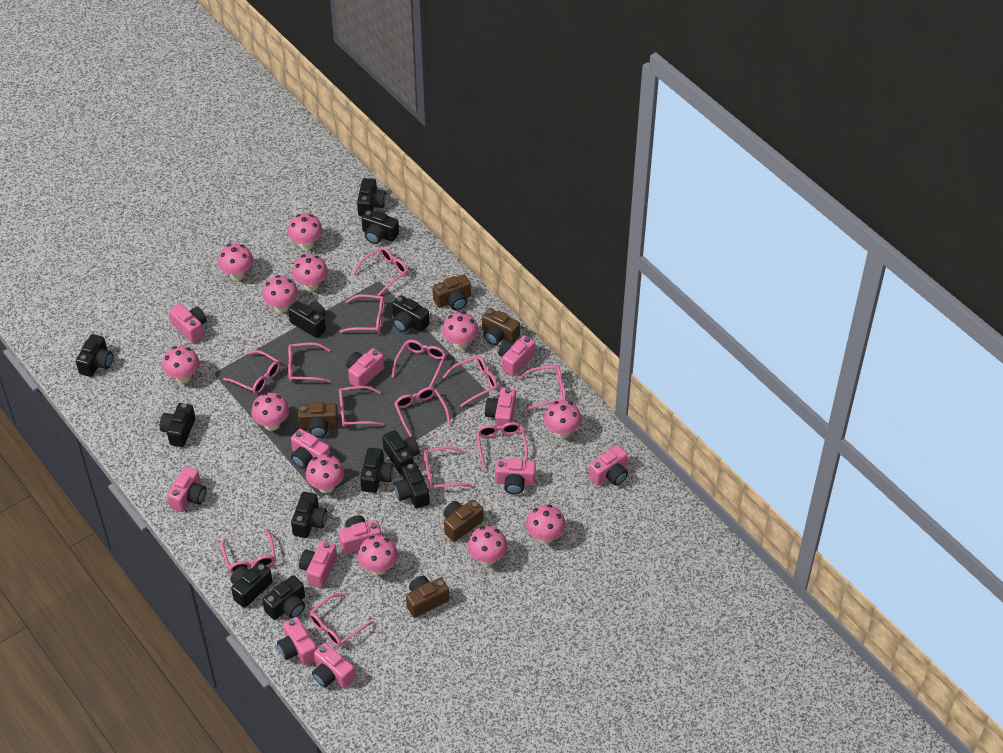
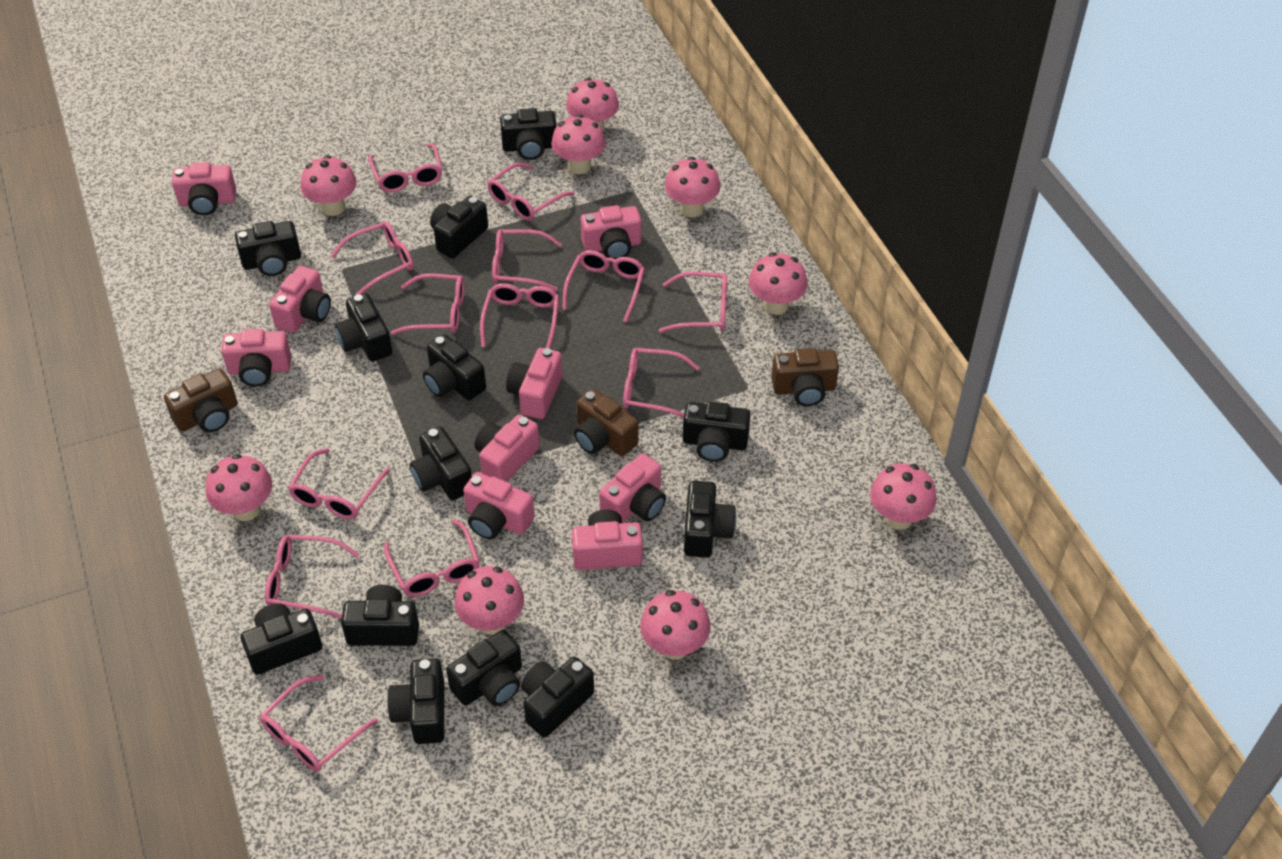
black camera: [76,334,113,377] [160,403,195,447] [230,562,273,608] [263,575,305,620] [288,301,326,338] [291,492,327,538] [357,178,386,216] [360,448,394,493] [361,210,399,244] [382,430,420,475] [392,295,430,332] [394,463,430,508] = 12 -> [235,221,301,276] [240,603,322,675] [335,293,392,362] [341,585,419,646] [387,659,444,744] [410,427,472,500] [423,334,486,400] [430,196,488,258] [446,630,522,706] [500,108,557,160] [521,657,594,738] [683,401,751,462] [684,481,736,557] = 13
brown camera: [298,402,338,438] [406,576,449,618] [433,275,471,310] [443,499,484,542] [482,308,520,345] = 5 -> [164,368,237,432] [574,389,638,456] [771,348,839,406] = 3
pink camera: [167,466,206,512] [169,303,207,343] [277,617,317,665] [291,429,330,469] [299,541,337,588] [312,643,355,688] [338,515,382,554] [346,348,384,389] [485,387,516,430] [495,458,536,494] [498,335,535,376] [588,445,628,486] = 12 -> [172,162,236,215] [221,329,291,387] [269,266,331,333] [463,472,534,539] [475,414,540,482] [506,348,562,419] [572,509,643,570] [581,205,641,259] [599,454,666,523] = 9
pink mushroom: [162,346,200,384] [218,244,253,280] [251,393,289,431] [262,275,298,313] [288,214,323,250] [292,254,328,291] [306,454,344,493] [358,535,398,575] [442,312,479,349] [468,526,508,566] [526,504,566,544] [544,400,582,439] = 12 -> [206,454,272,521] [301,155,357,216] [455,566,524,635] [551,115,606,174] [566,78,619,132] [640,590,710,660] [665,157,721,217] [749,253,808,315] [870,463,936,530] = 9

